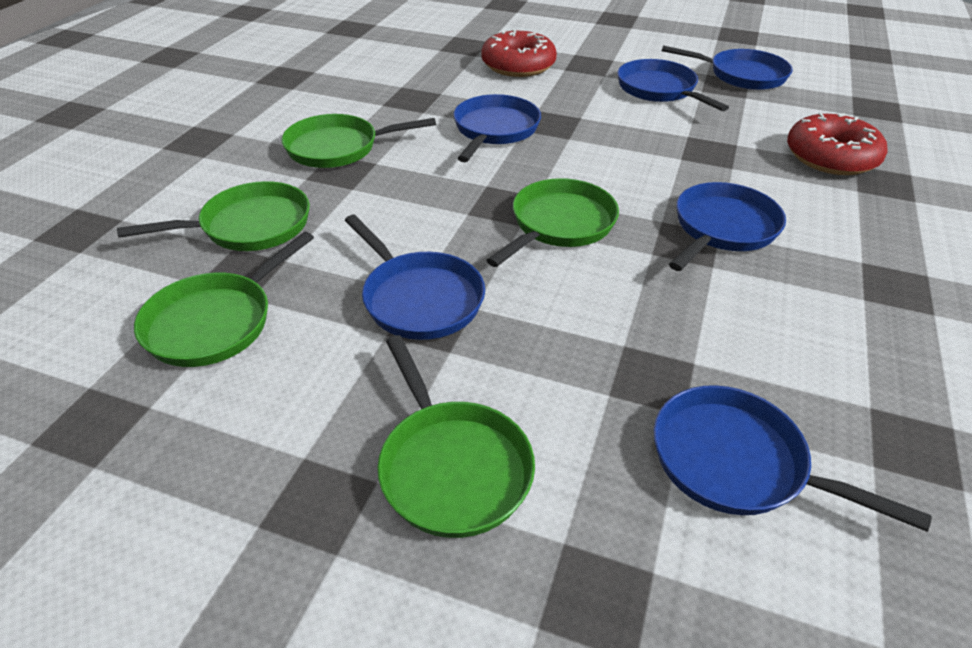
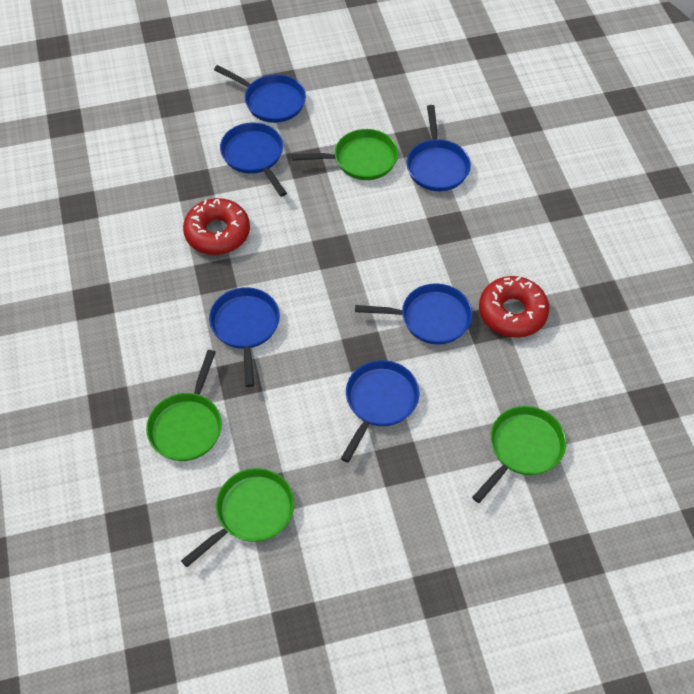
green pan: [117,181,310,251] [134,231,314,367] [281,114,436,168] [377,335,535,538] [486,178,619,267] = 5 -> [146,350,222,461] [181,468,294,567] [292,129,398,180] [472,406,566,503] = 4

